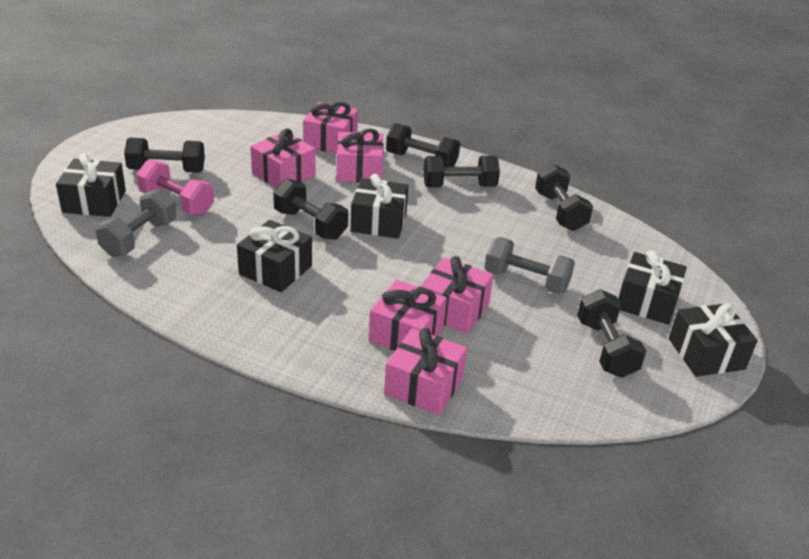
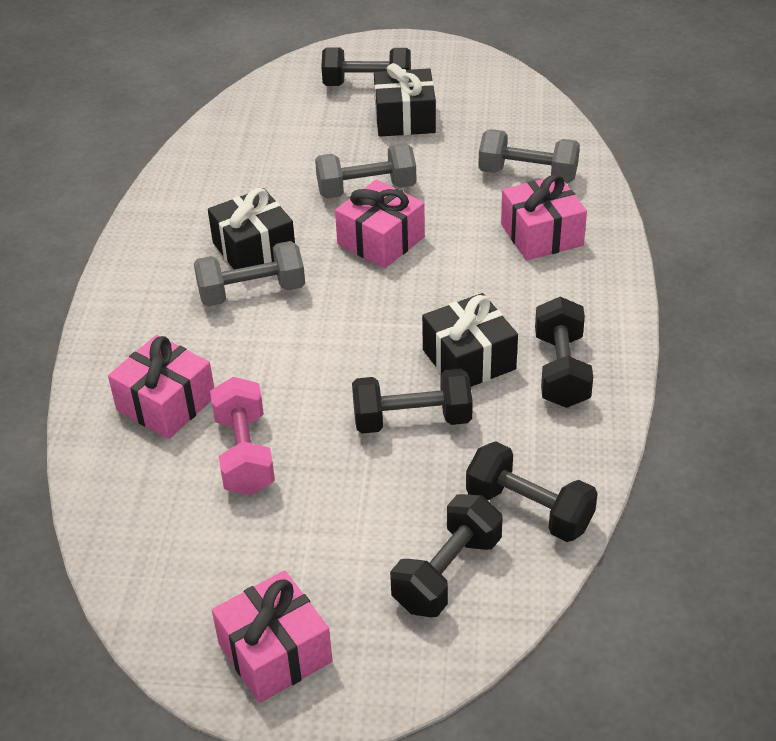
black dumbbell: [124,137,205,173] [273,179,348,240] [386,123,460,167] [423,156,500,188] [535,164,593,231] [577,289,646,378] = 6 -> [321,47,411,86] [352,369,473,434] [390,494,503,617] [466,441,598,542] [535,297,593,408] = 5
black gift: [56,153,126,217] [237,220,312,292] [351,174,409,239] [618,250,687,325] [669,303,758,377] = 5 -> [208,188,295,269] [374,63,436,137] [422,293,518,387] = 3
grey dumbbell: [96,189,176,257] [484,237,575,294] = 2 -> [194,241,305,306] [315,143,417,199] [478,129,580,184] = 3
pink gift: [250,129,316,188] [303,102,358,154] [336,128,384,183] [369,280,447,351] [384,328,467,416] [420,256,494,334] = 6 -> [108,335,214,439] [212,570,333,703] [335,179,425,269] [501,174,587,260] = 4

